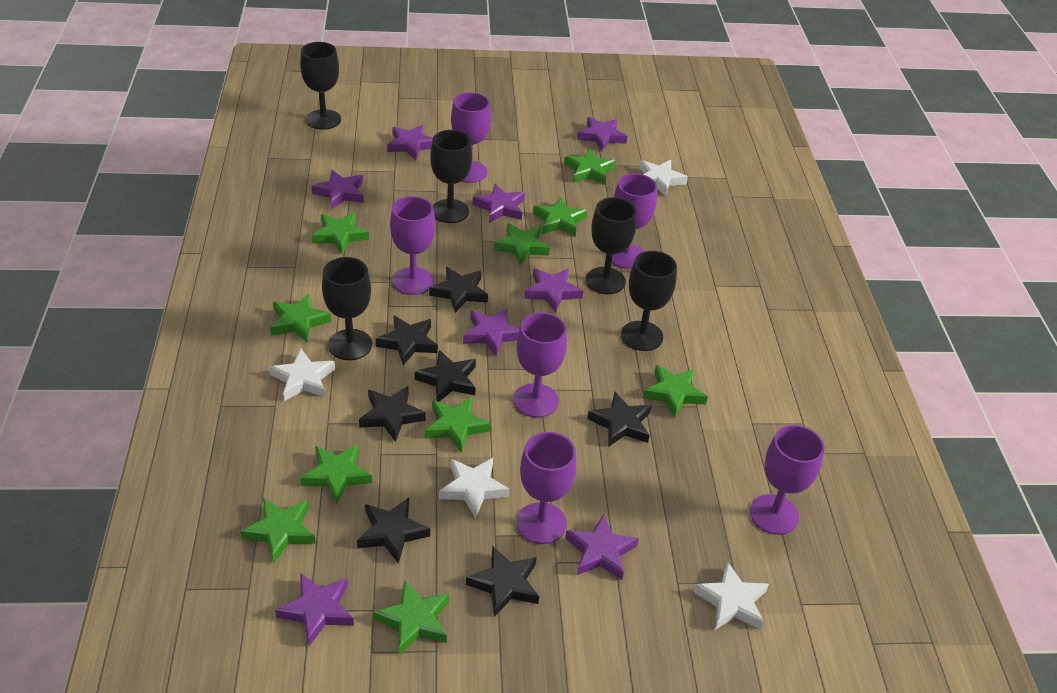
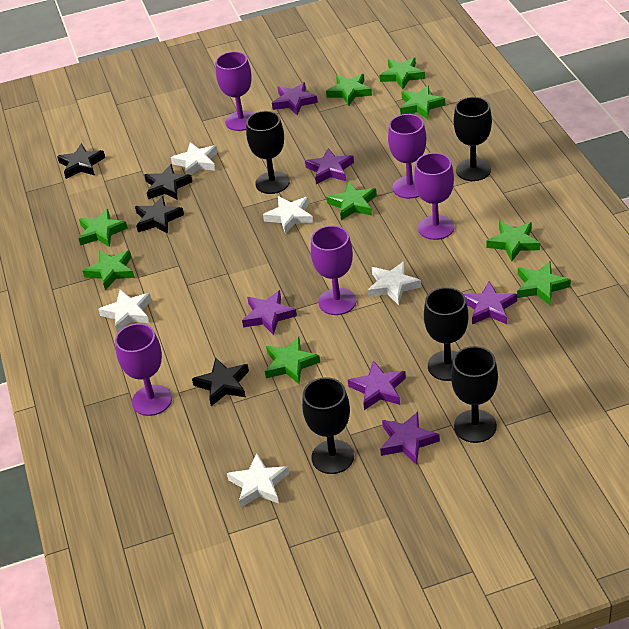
black star: [357,498,430,564] [359,386,426,442] [376,316,438,365] [415,350,476,402] [429,267,488,313] [466,546,539,617] [588,392,652,447] = 7 -> [57,143,105,179] [135,196,184,234] [144,164,192,200] [192,358,249,406] = 4
green star: [240,498,316,563] [270,294,331,343] [300,444,372,505] [312,212,369,254] [373,581,449,655] [425,397,491,453] [494,223,550,265] [533,197,587,237] [564,149,616,185] [643,365,708,418] = 10 -> [78,209,128,247] [83,250,135,290] [265,337,320,384] [326,74,372,106] [327,182,377,220] [380,57,425,89] [400,85,445,119] [486,221,540,262] [517,261,571,305] = 9
purple goblet: [390,196,435,295] [451,92,491,183] [514,312,567,418] [517,432,576,544] [612,173,657,269] [750,425,825,535] = 6 -> [115,323,172,416] [216,51,254,131] [311,225,356,315] [388,114,426,199] [414,153,454,240] = 5
purple star: [275,573,354,646] [311,170,364,209] [387,125,433,160] [463,308,519,357] [472,184,525,223] [524,268,583,313] [565,514,639,580] [577,117,627,151] = 8 -> [242,290,297,335] [272,82,318,115] [305,148,354,184] [348,360,406,410] [380,412,440,465] [464,281,517,324] = 6
white star: [269,349,335,401] [439,458,510,518] [640,160,688,196] [693,562,769,630] = 4 -> [98,290,152,333] [171,142,218,175] [227,453,289,508] [263,196,313,234] [368,261,421,305] = 5

